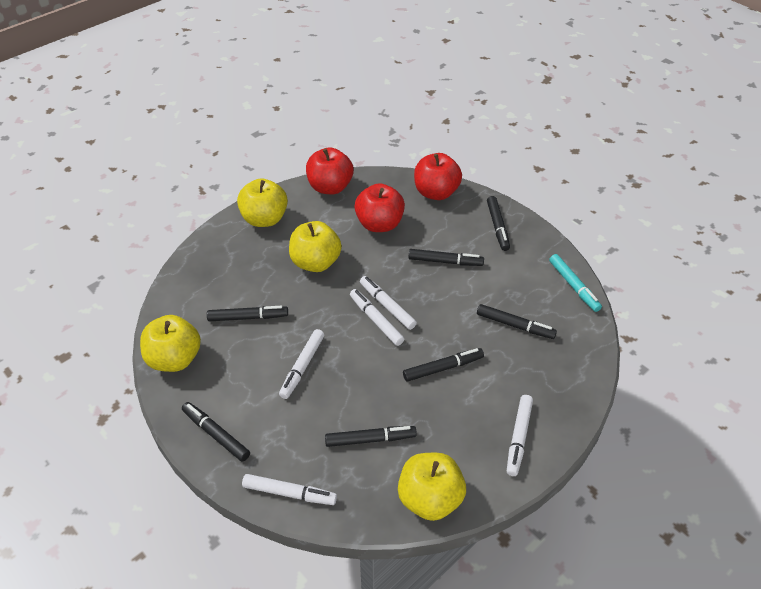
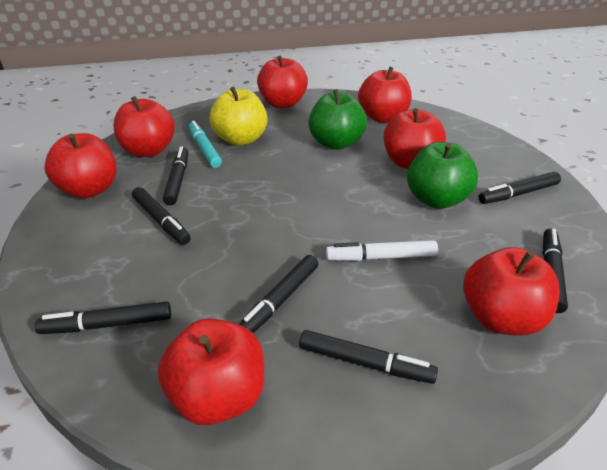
green apple: none = 0 -> [308,89,367,150] [407,142,478,209] = 2
red apple: [306,147,353,194] [354,183,405,232] [414,153,462,200] = 3 -> [44,133,117,198] [113,96,175,157] [158,318,264,425] [257,56,308,108] [358,67,412,123] [384,108,446,169] [463,247,560,336] = 7
white marker: [242,474,337,505] [279,329,324,399] [350,289,404,346] [360,276,417,330] [507,395,533,476] = 5 -> [326,240,438,261] = 1
yellow apple: [140,315,201,372] [237,178,288,227] [289,221,342,272] [398,453,466,521] = 4 -> [210,87,267,146] = 1

